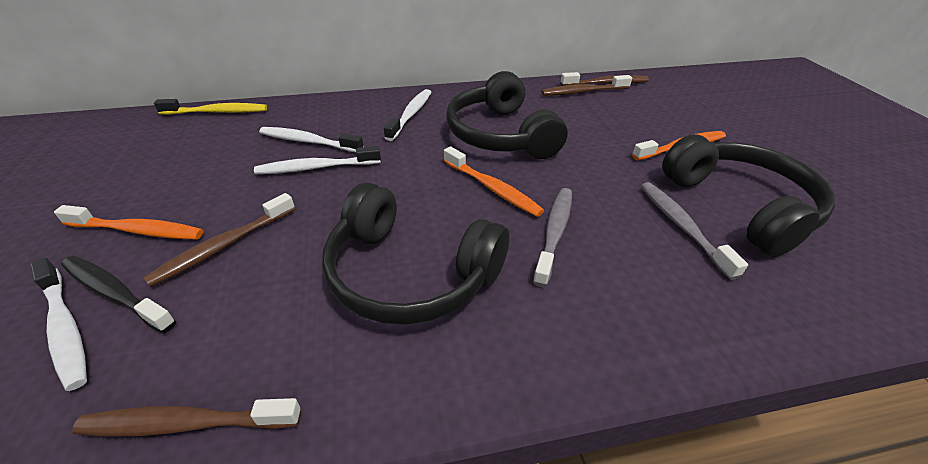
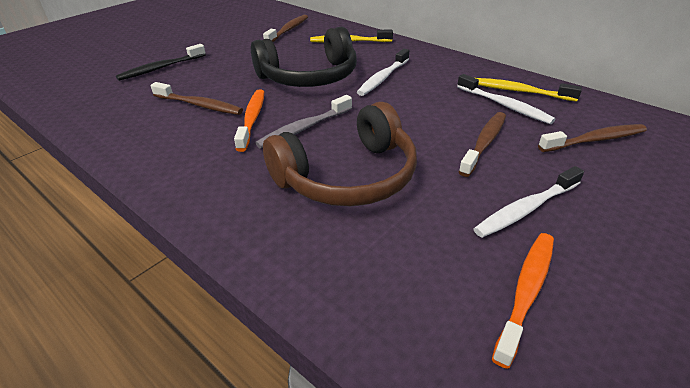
black headphones: [322,182,509,325] [446,71,568,159] [662,134,835,257] = 3 -> [251,27,357,87] = 1
brown headphones: none = 0 -> [263,102,417,207] = 1
grey toothbrush: [533,188,572,287] [641,182,748,280] = 2 -> [255,95,352,149] = 1
orange toothbrush: [54,205,203,239] [444,146,544,217] [632,131,726,160] = 3 -> [234,90,264,152] [492,233,554,369] = 2
white toothbrush: [30,258,87,391] [254,146,381,174] [259,127,364,152] [384,89,431,141] = 4 -> [357,49,409,96] [457,74,556,124] [473,166,584,238] = 3
yellow toothbrush: [154,99,267,115] = 1 -> [310,30,393,43] [476,78,582,101] = 2

